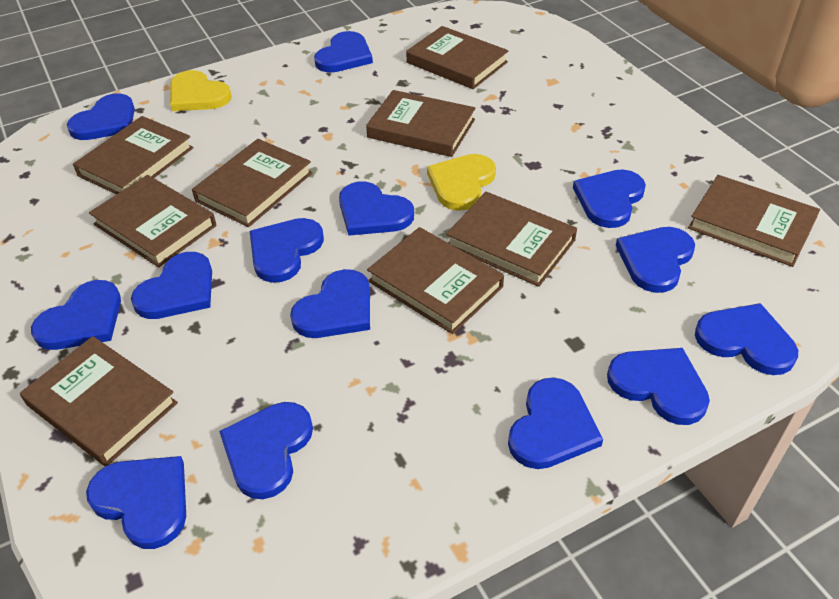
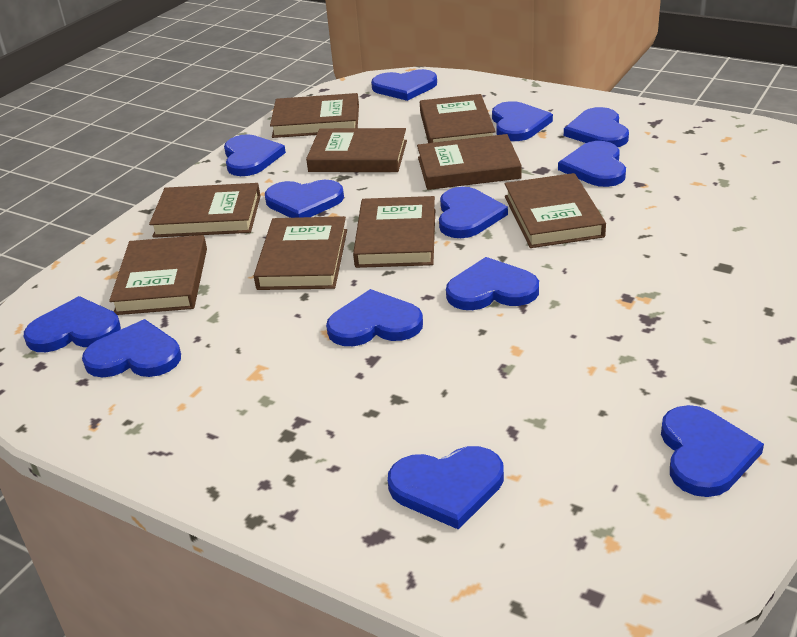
blue heart: [31,280,121,350] [67,93,135,140] [86,456,186,549] [131,252,212,319] [219,402,313,499] [250,218,324,283] [290,269,370,338] [314,31,373,73] [339,181,414,236] [508,377,603,469] [573,170,646,228] [607,348,710,425] [616,227,695,293] [695,303,798,375] = 14 -> [24,296,121,352] [82,319,181,377] [224,134,286,176] [265,180,344,218] [326,289,423,346] [371,69,437,101] [388,446,504,530] [439,187,508,238] [446,257,539,310] [492,101,553,141] [558,141,626,187] [564,107,629,147] [661,405,764,497] = 13
yellow heart: [170,70,232,111] [427,154,496,211] = 2 -> none = 0

